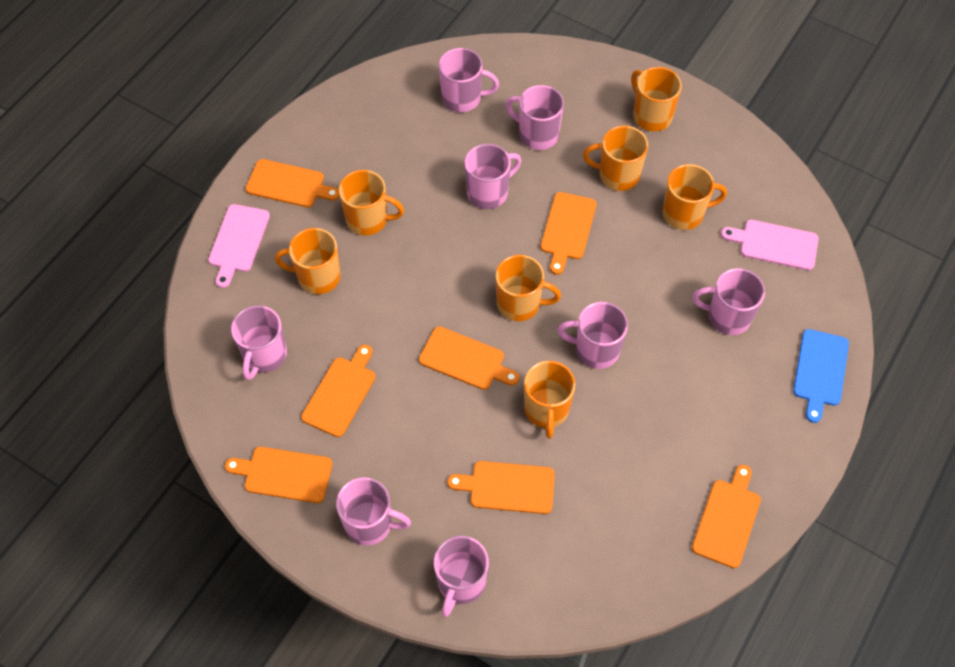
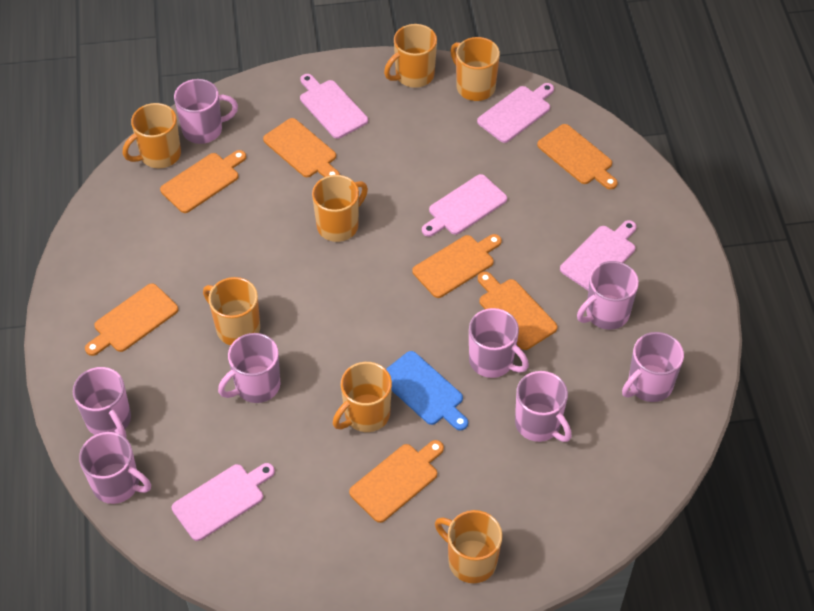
pink cutting board: [208,204,270,288] [721,220,819,270] = 2 -> [172,463,275,541] [300,74,368,139] [422,174,507,237] [477,83,554,143] [560,220,637,290] = 5

